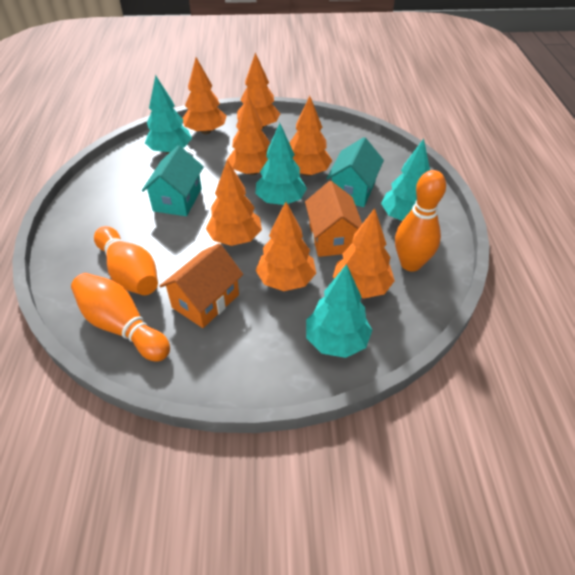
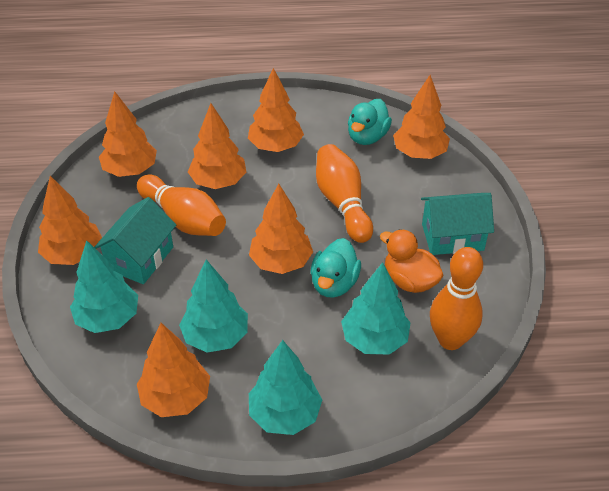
orange duck: none = 0 -> [380,229,444,293] = 1
orange house: [160,243,243,328] [305,181,362,257] = 2 -> none = 0
turquoise duck: none = 0 -> [310,238,361,298] [348,99,392,145] = 2

